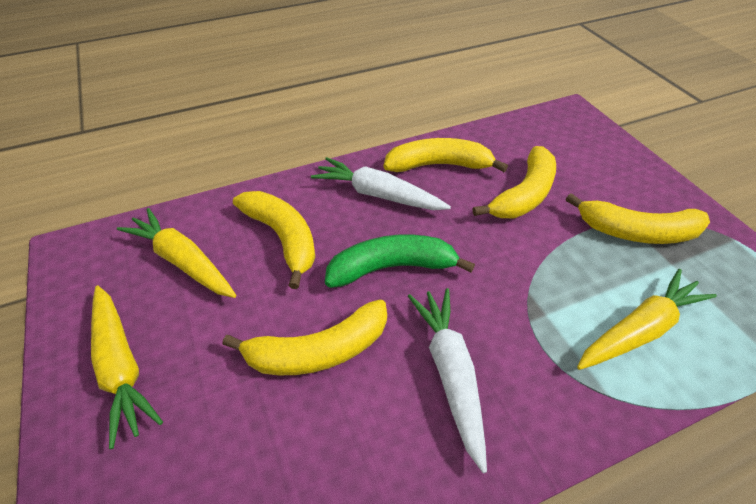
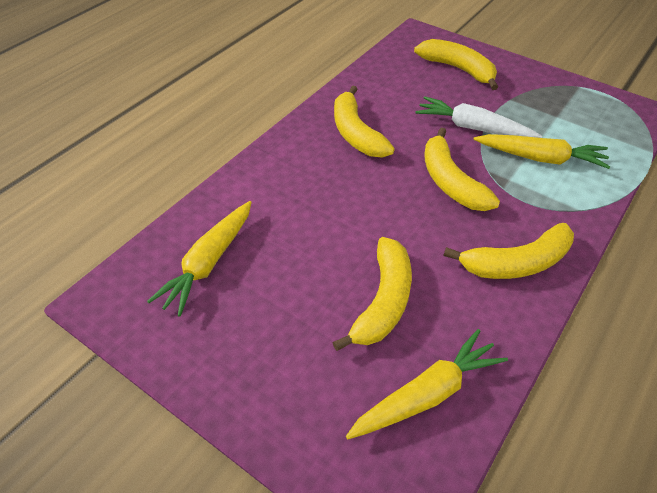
green banana: [325,234,475,288] = 1 -> none = 0
white carrot: [311,157,451,210] [408,288,487,473] = 2 -> [415,96,542,138] = 1

